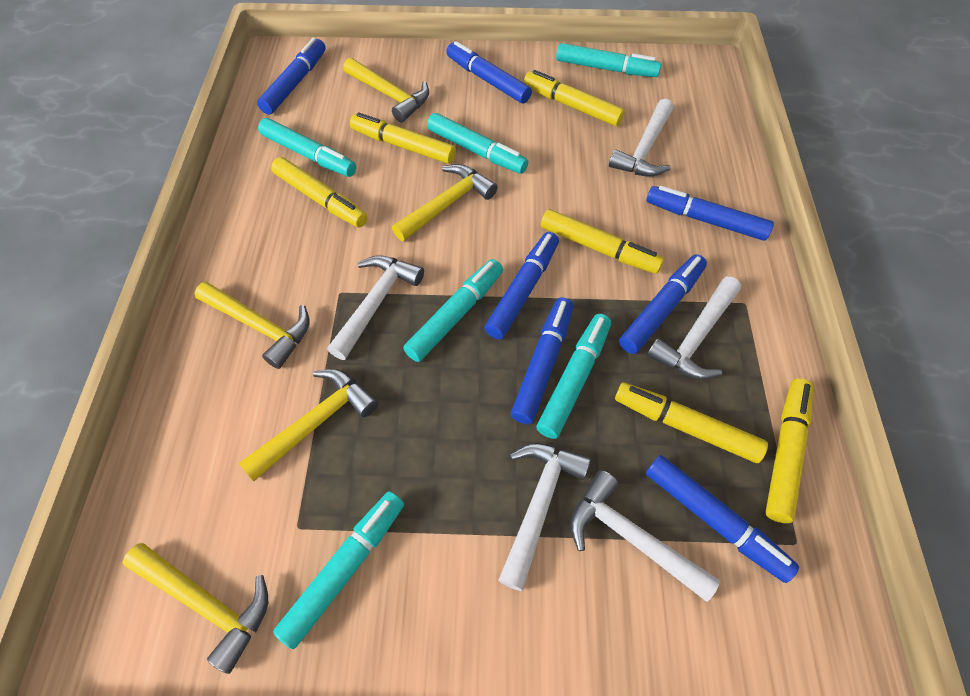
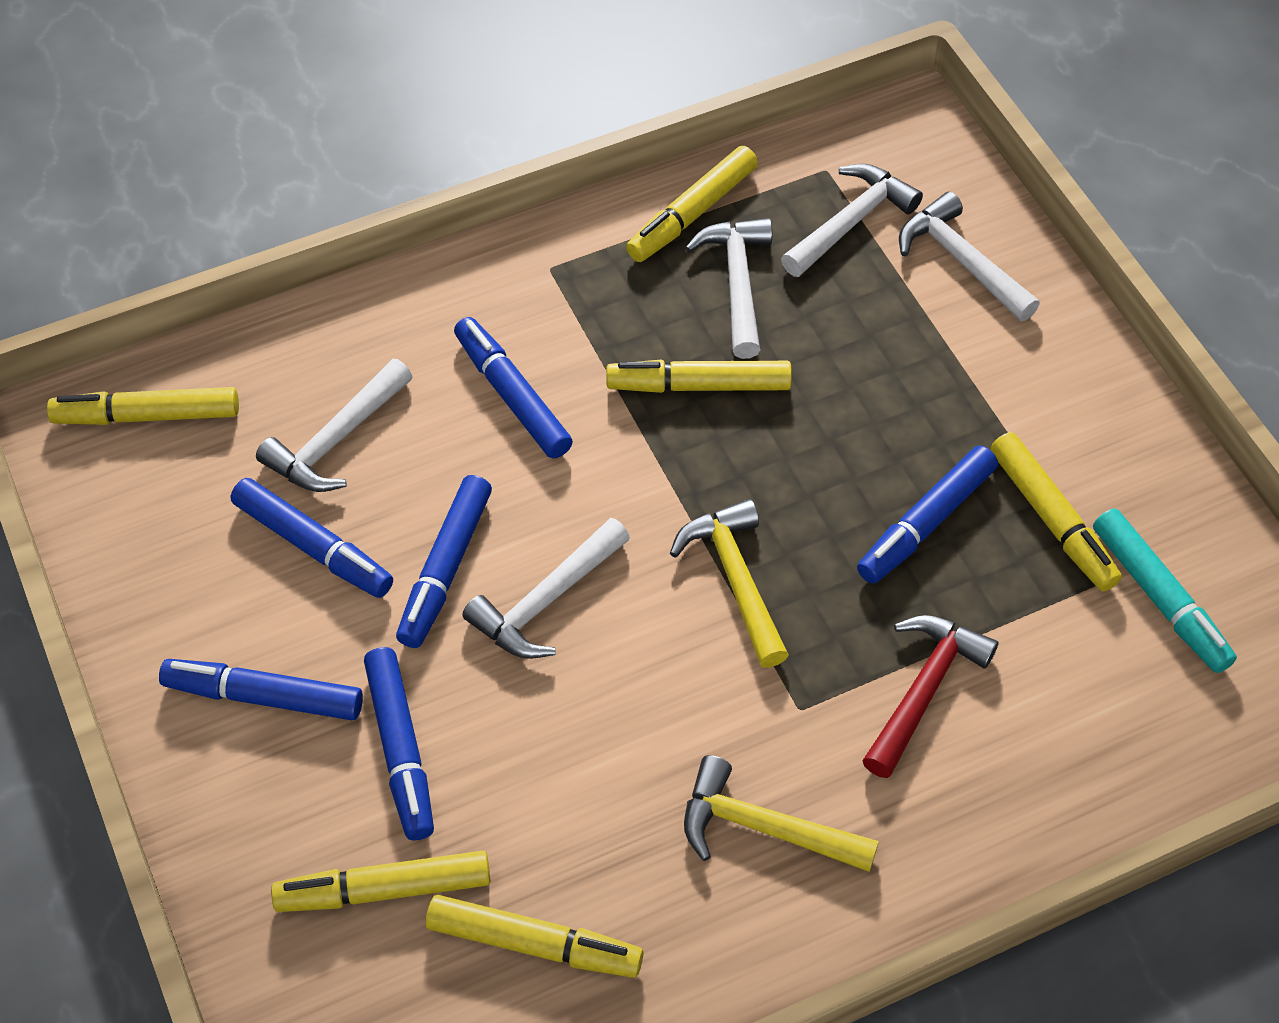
blue marker: [257,38,326,115] [446,41,532,103] [485,232,559,339] [511,297,573,424] [619,254,707,354] [646,186,774,241] [646,455,799,583] = 7 -> [159,659,363,720] [231,478,393,598] [364,647,434,840] [396,475,492,648] [454,317,573,459] [857,445,998,584] = 6
red hammer: none = 0 -> [862,615,999,778] = 1
turquoise marker: [258,118,356,177] [273,491,404,649] [403,259,503,362] [427,113,528,174] [536,314,611,439] [556,43,661,77] = 6 -> [1093,508,1237,673] = 1
yellow hammer: [122,543,268,674] [195,281,310,369] [239,369,378,481] [343,58,429,122] [392,164,498,241] = 5 -> [670,499,789,668] [684,755,879,872] = 2

